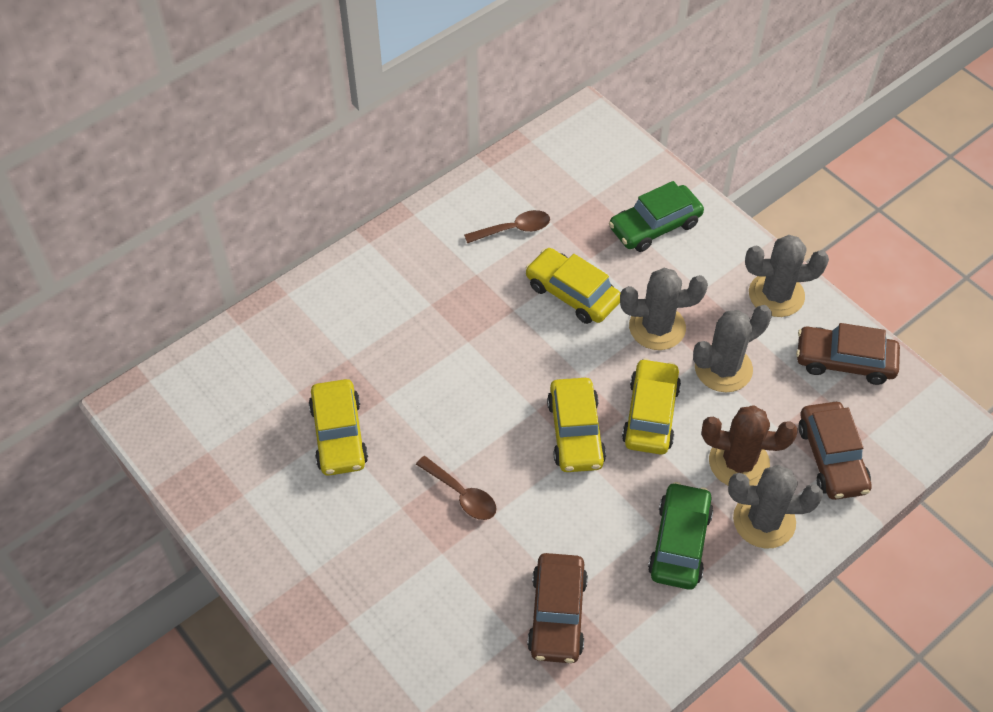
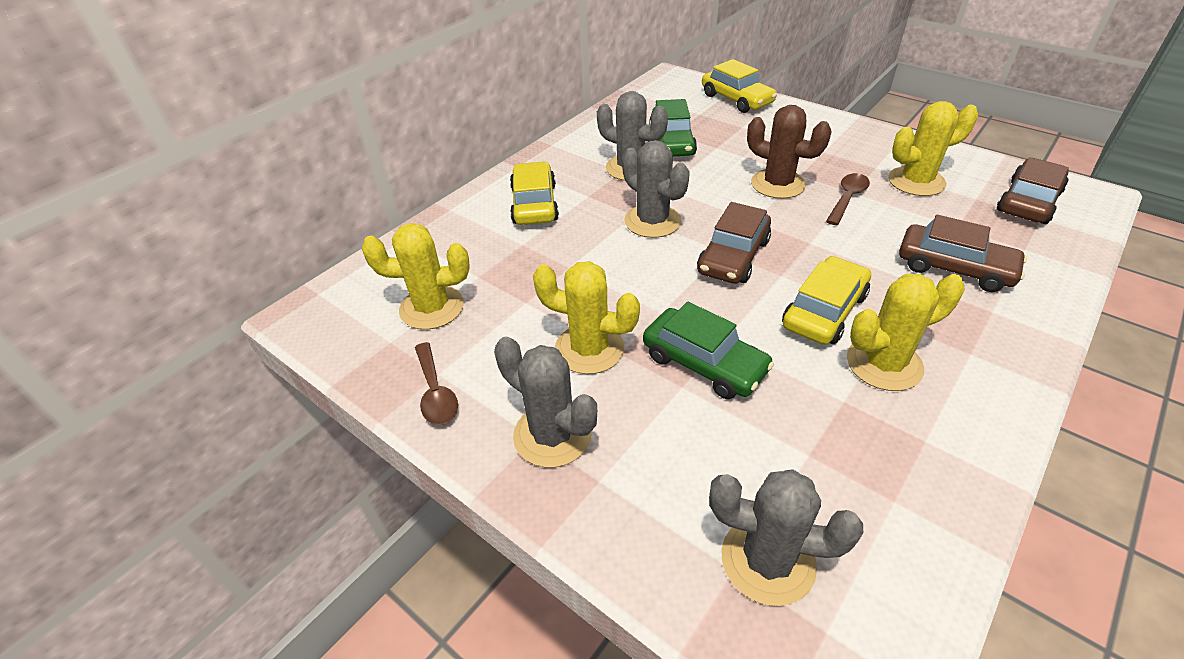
yellow cactus: none = 0 -> [362,223,470,330] [533,261,640,374] [847,274,965,391] [888,101,978,196] = 4
yellow car: [309,379,368,476] [525,248,620,324] [547,378,606,472] [622,358,681,455] = 4 -> [510,162,559,225] [702,59,777,113] [782,256,871,345] = 3

